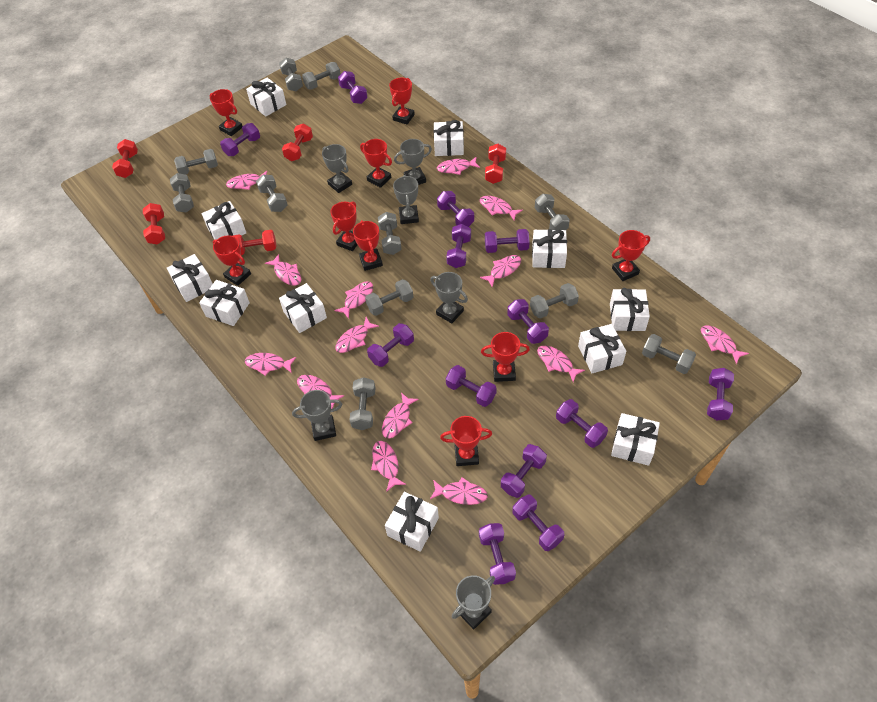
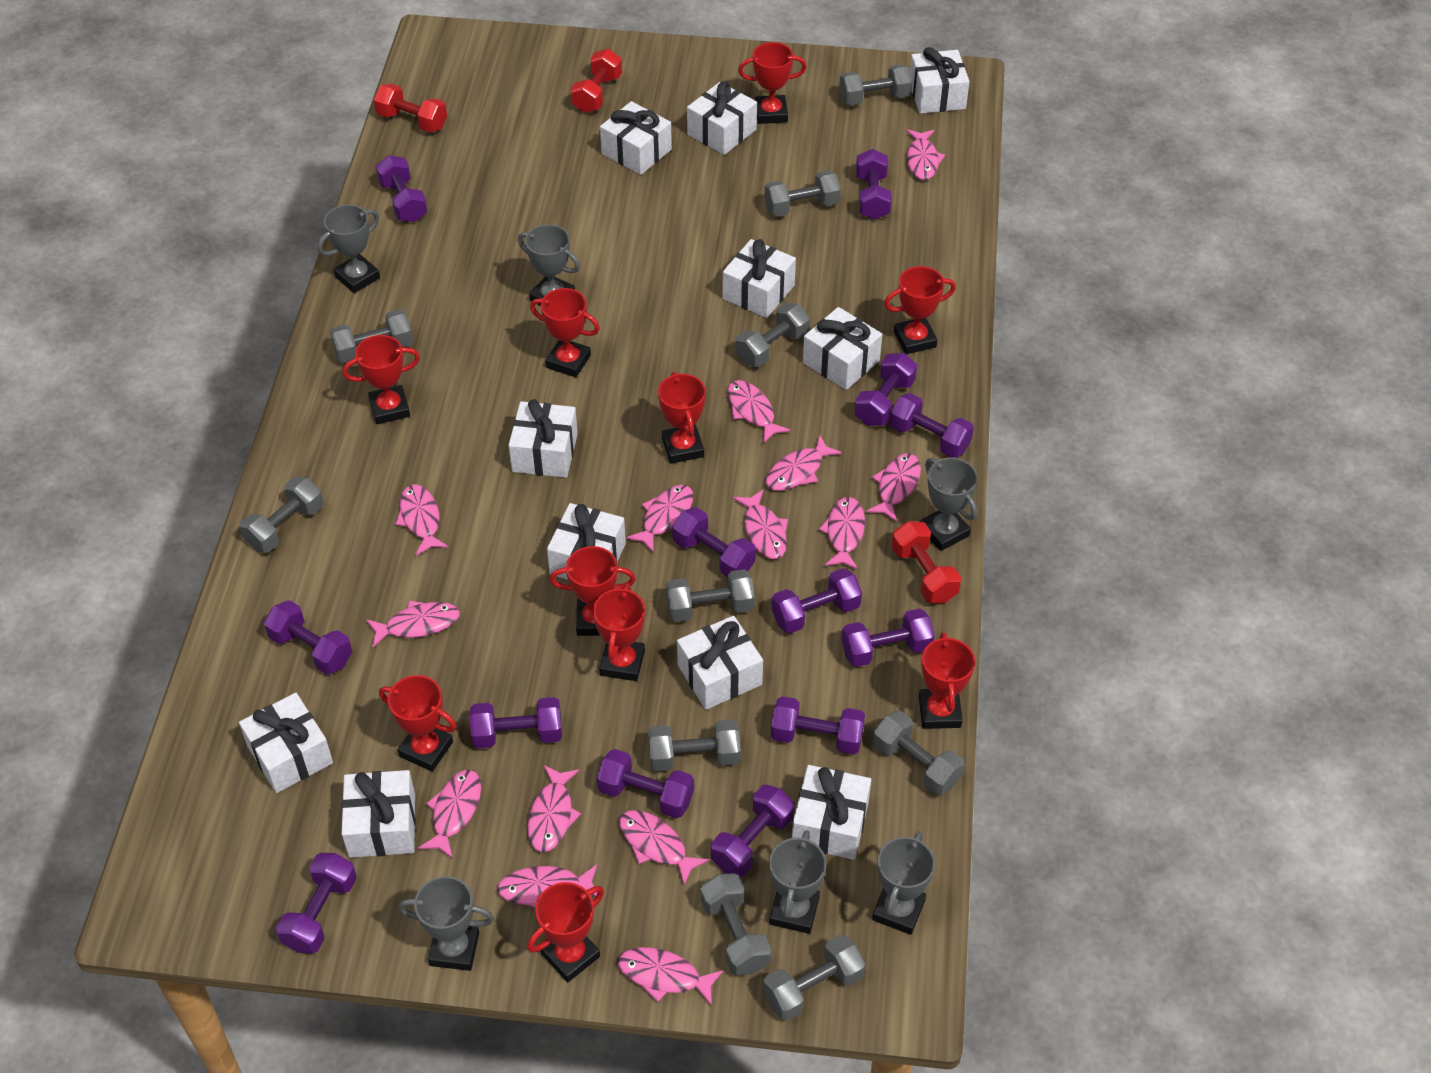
grey dumbbell: [170,173,194,213] [174,149,218,175] [256,175,288,212] [279,58,303,91] [302,62,341,90] [350,377,375,430] [365,279,413,316] [378,212,402,255] [530,283,579,319] [535,194,570,230] [642,334,696,374] = 11 -> [239,477,323,553] [330,310,413,363] [648,719,741,771] [665,569,755,622] [700,873,771,976] [735,303,810,367] [763,935,865,1021] [764,170,841,217] [839,64,912,105] [873,711,965,796] = 10
red dumbbell: [112,139,138,178] [143,203,165,244] [233,230,276,255] [282,124,313,161] [485,144,506,184] = 5 -> [374,84,447,132] [571,49,622,113] [891,521,961,603] = 3
red trophy: [210,89,242,136] [213,235,251,286] [330,201,357,251] [353,220,383,271] [360,139,392,188] [389,77,415,124] [440,416,492,466] [481,332,530,382] [612,230,650,281] = 9 -> [342,335,420,424] [379,675,457,772] [527,882,604,982] [530,288,600,377] [550,546,636,636] [593,584,645,681] [658,372,706,464] [738,42,807,124] [884,266,956,354] [919,632,975,729] = 10

